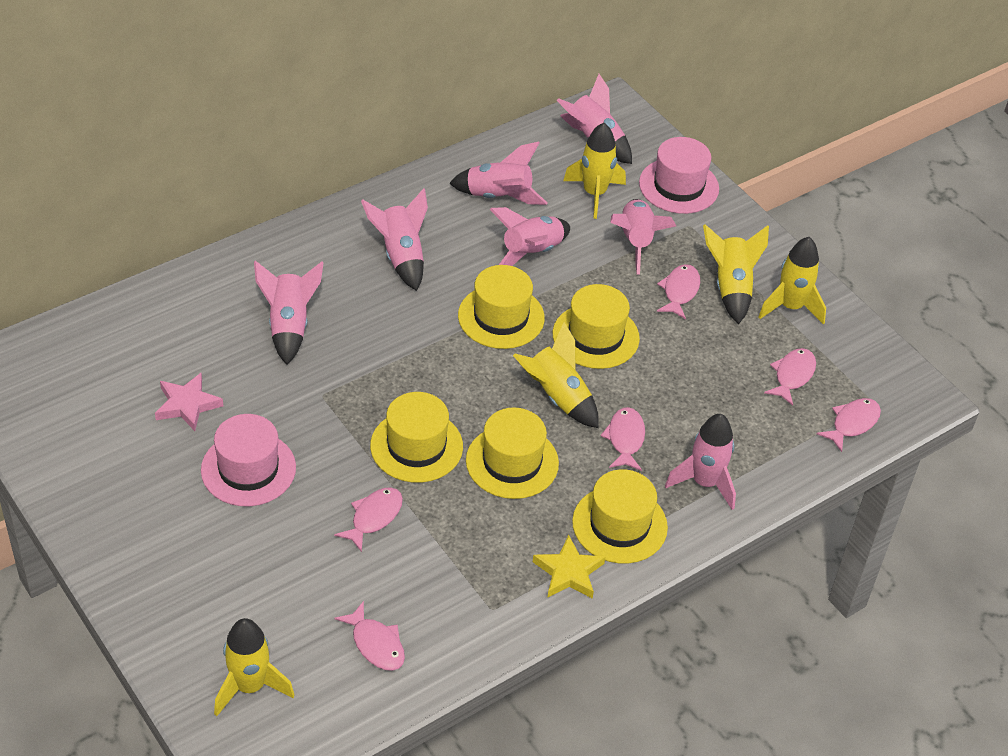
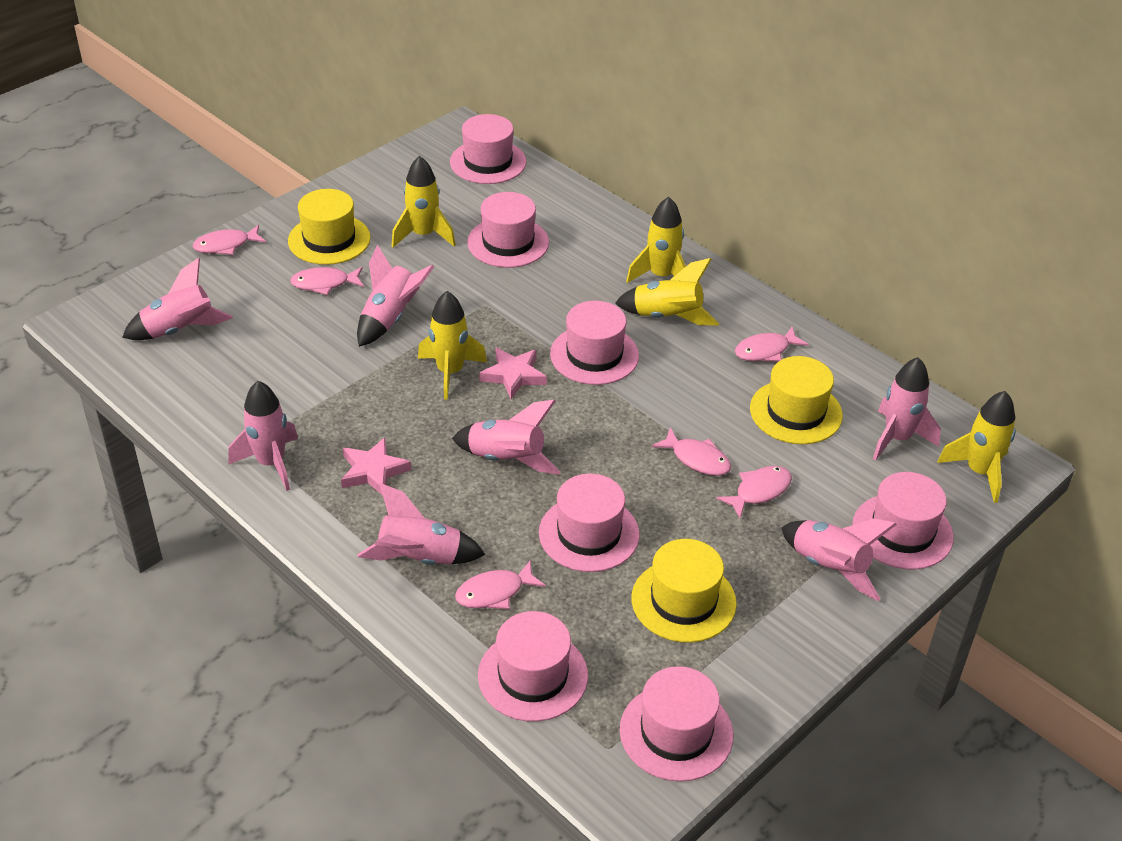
pink hat: [201,414,296,506] [639,137,719,214] = 2 -> [450,114,527,184] [467,192,549,268] [478,611,588,722] [539,474,640,572] [550,301,639,385] [620,666,734,782] [853,472,954,570] = 7
pink star: [155,373,223,431] = 1 -> [341,437,411,495] [479,348,547,399] = 2
yellow hat: [370,392,463,483] [458,265,545,349] [466,407,559,499] [553,284,640,369] [572,469,668,564] = 5 -> [288,189,371,265] [631,539,737,643] [750,356,843,444] = 3
yellow star: [533,535,605,599] = 1 -> none = 0

